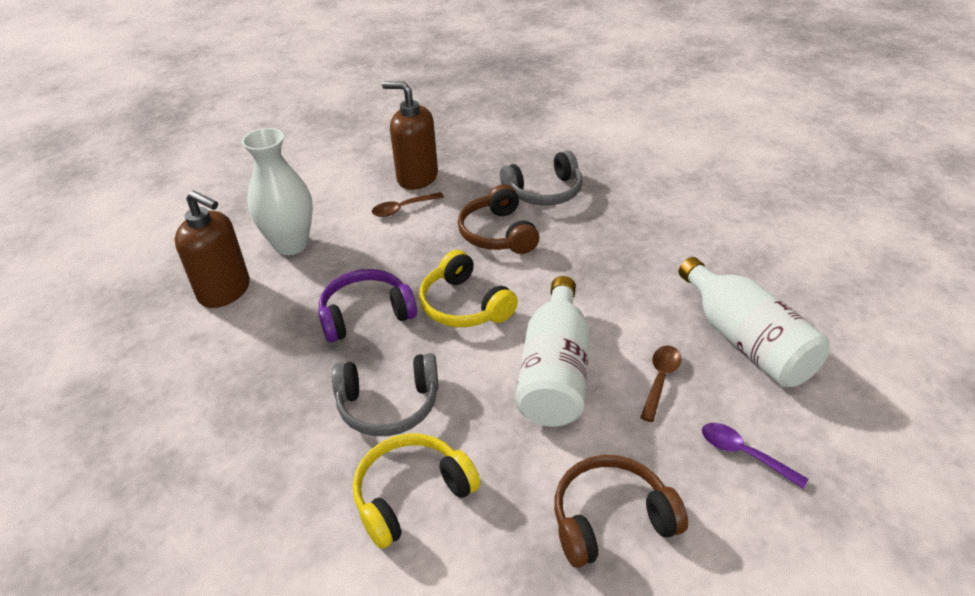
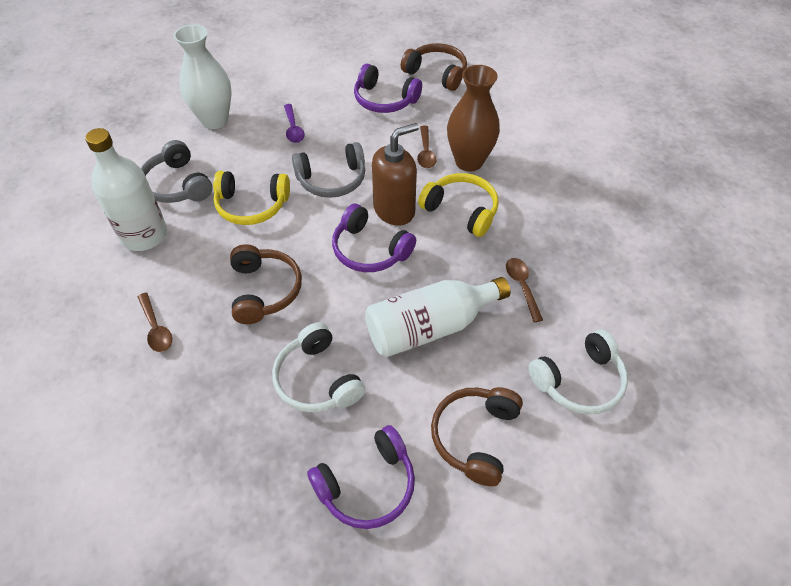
brown headphones: [458,184,540,254] [554,455,688,568] = 2 -> [230,244,302,324] [401,43,467,91] [431,387,523,486] = 3
brown soap dispenser: [174,190,250,308] [382,81,438,190] = 2 -> [372,123,419,226] = 1
brown spoon: [372,192,444,217] [640,346,682,422] = 2 -> [138,293,172,352] [417,126,437,168] [506,258,543,322] = 3
brown vase: none = 0 -> [447,65,500,172] = 1
purple headphones: [318,269,417,343] = 1 -> [307,425,415,529] [332,204,416,272] [354,64,422,113] = 3
white headphones: none = 0 -> [272,322,365,413] [528,330,628,415] = 2

